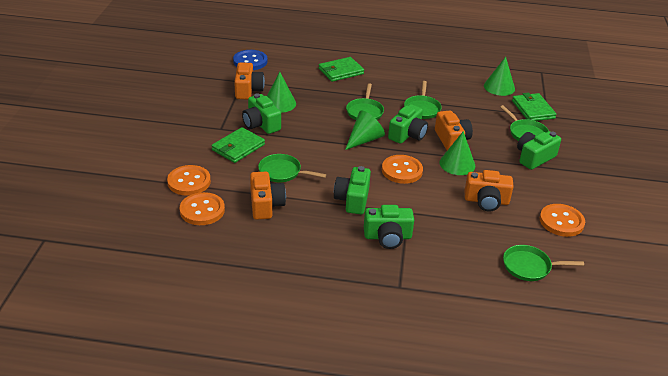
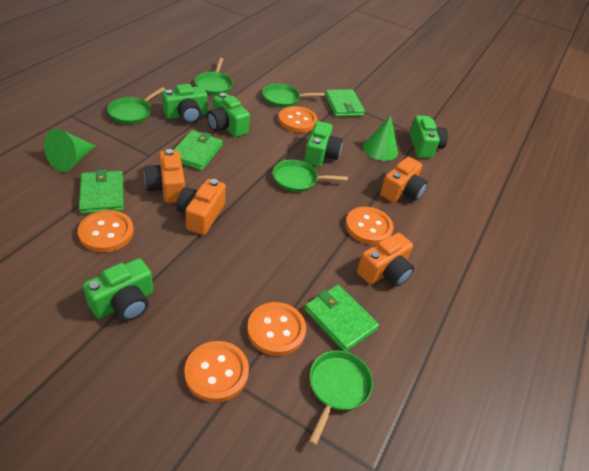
blue button: [233,50,268,70] = 1 -> none = 0
green cone: [267,72,296,113] [345,110,385,150] [439,131,475,175] [484,57,515,96] = 4 -> [44,129,96,172] [363,115,398,161] = 2
green wallet: [212,127,265,163] [319,57,364,82] [512,93,557,121] = 3 -> [79,169,124,214] [174,130,223,171] [304,285,379,352] [325,89,365,117] = 4
orange button: [167,165,211,196] [180,192,225,225] [382,155,423,184] [540,204,585,237] = 4 -> [78,210,134,252] [184,341,249,403] [247,302,306,356] [278,106,317,133] [345,207,394,245] = 5

